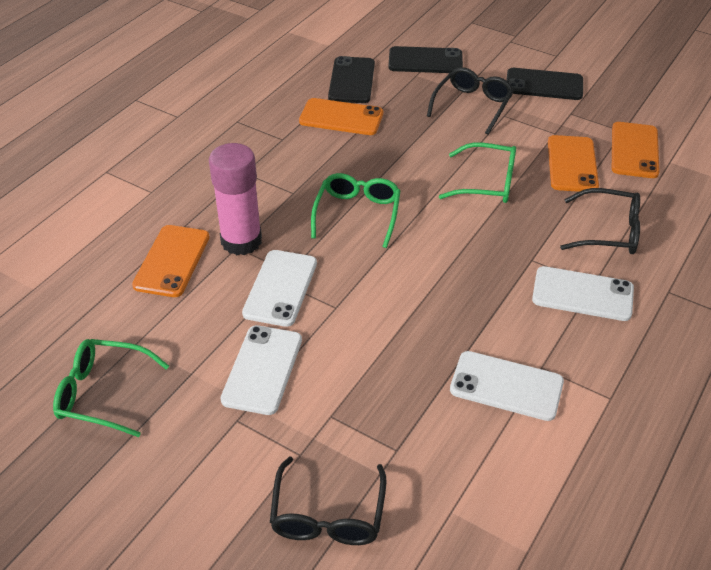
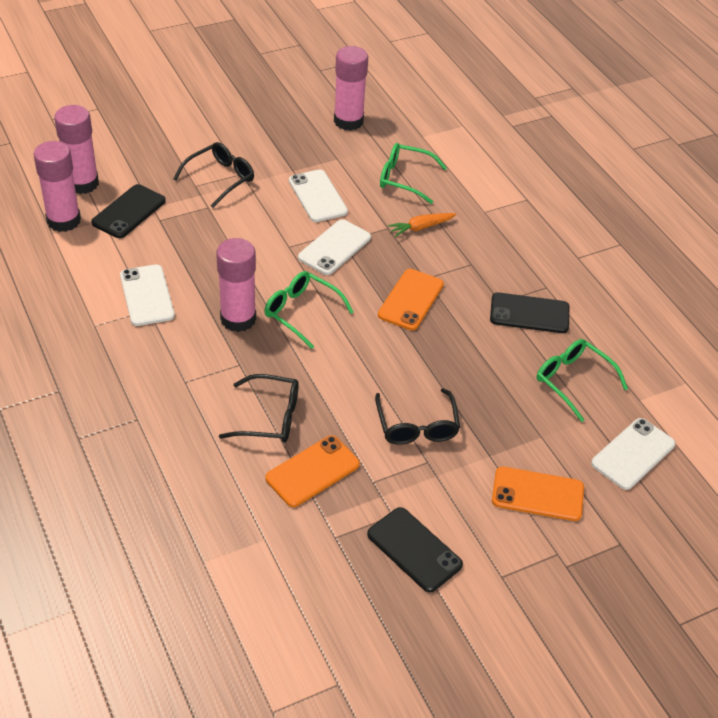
orange carrot: none = 0 -> [388,213,456,237] = 1
orange phone: [132,225,210,297] [299,98,383,135] [548,135,599,192] [612,122,660,178] = 4 -> [265,435,360,507] [378,269,444,331] [492,466,584,521] = 3
pink glue stick: [209,143,262,255] = 1 -> [33,141,81,232] [54,105,99,194] [216,238,256,332] [334,46,368,131] = 4

